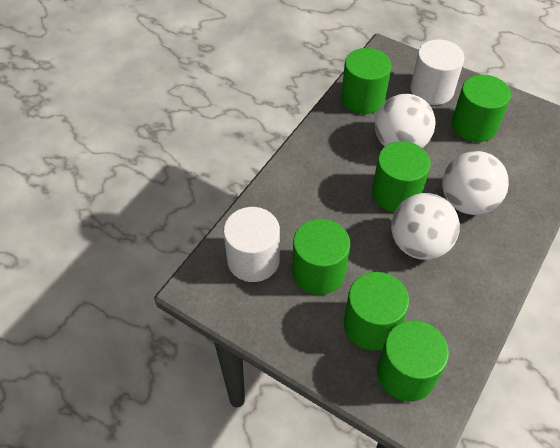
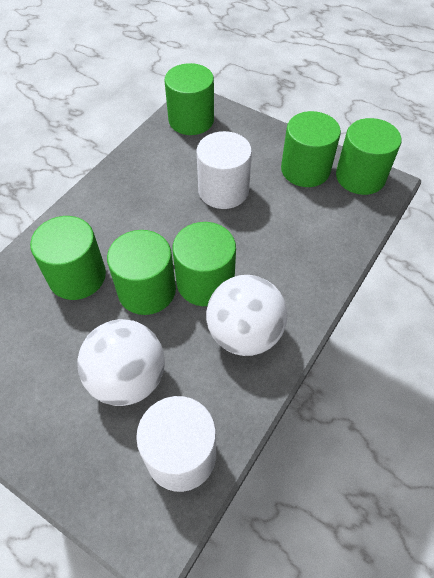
white ball: [375,94,436,148] [391,193,460,260] [442,151,509,215] = 3 -> [77,319,165,406] [206,275,287,356] = 2

